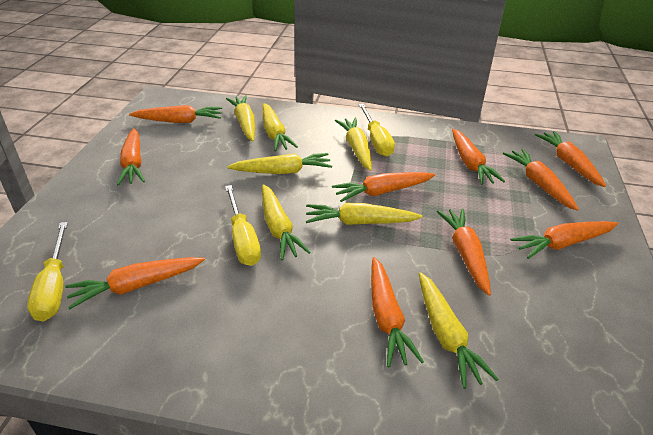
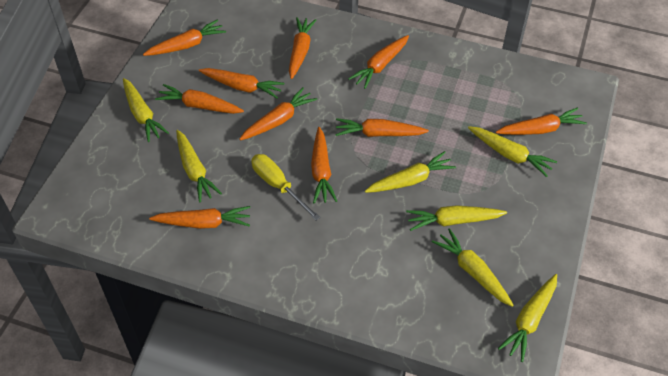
yellow screwdriver: [27,222,68,322] [225,185,261,266] [359,104,395,157] = 3 -> [251,154,320,221] = 1

